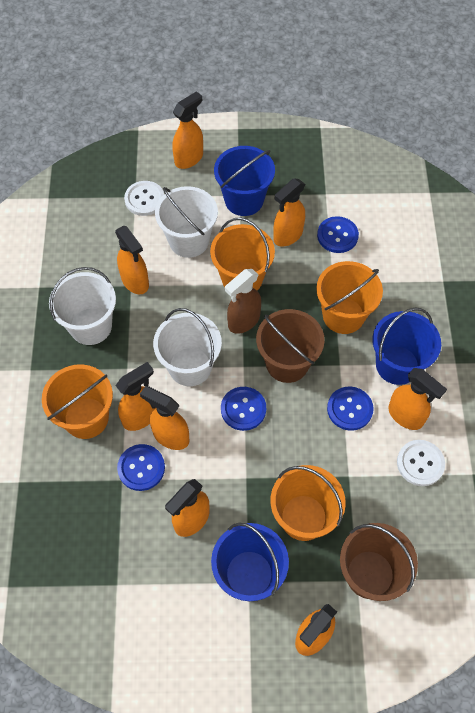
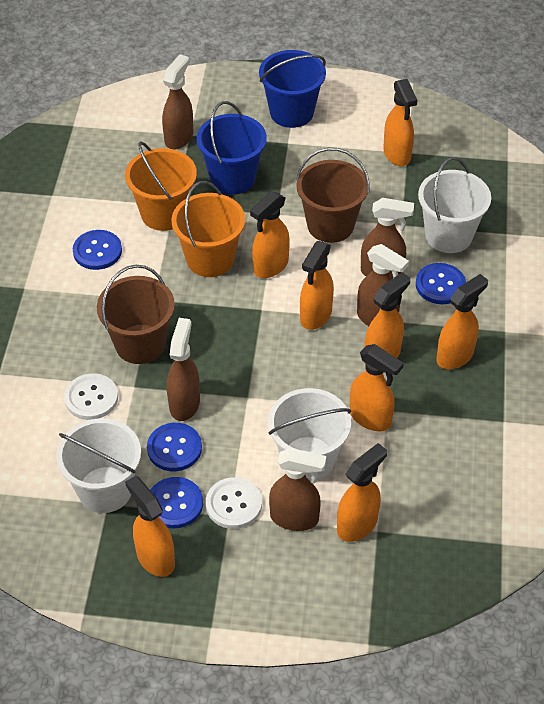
blue bucket: [211,523,289,601] [214,146,275,216] [372,307,441,385] = 3 -> [197,101,267,195] [259,50,326,128] = 2
brown spray bottle: [225,269,261,334] = 1 -> [162,54,193,149] [167,318,200,421] [269,448,326,531] [357,244,409,326] [361,198,414,279] = 5
orange bucket: [42,364,113,439] [210,217,275,291] [271,465,346,541] [316,261,383,334] = 4 -> [125,141,197,231] [171,181,245,277] = 2

